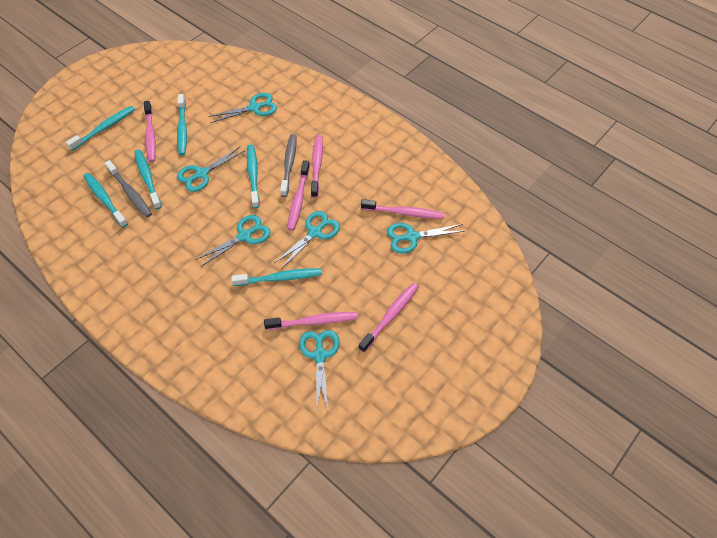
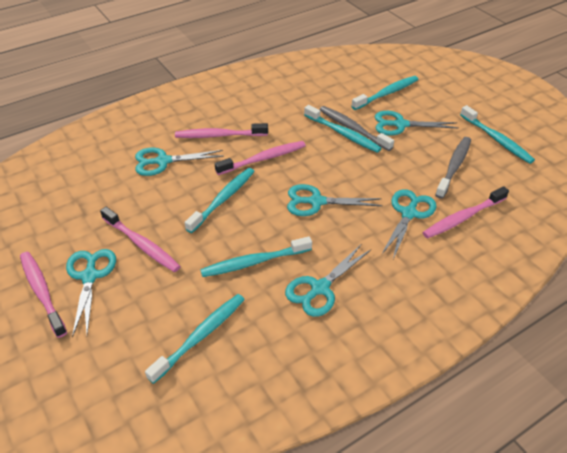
pink toothbrush: [144,101,156,162] [264,312,358,330] [287,160,310,231] [311,135,323,198] [359,283,418,353] [361,199,444,219] = 6 -> [20,252,67,338] [100,207,181,272] [175,123,268,138] [215,141,306,175] [422,186,509,238] = 5

